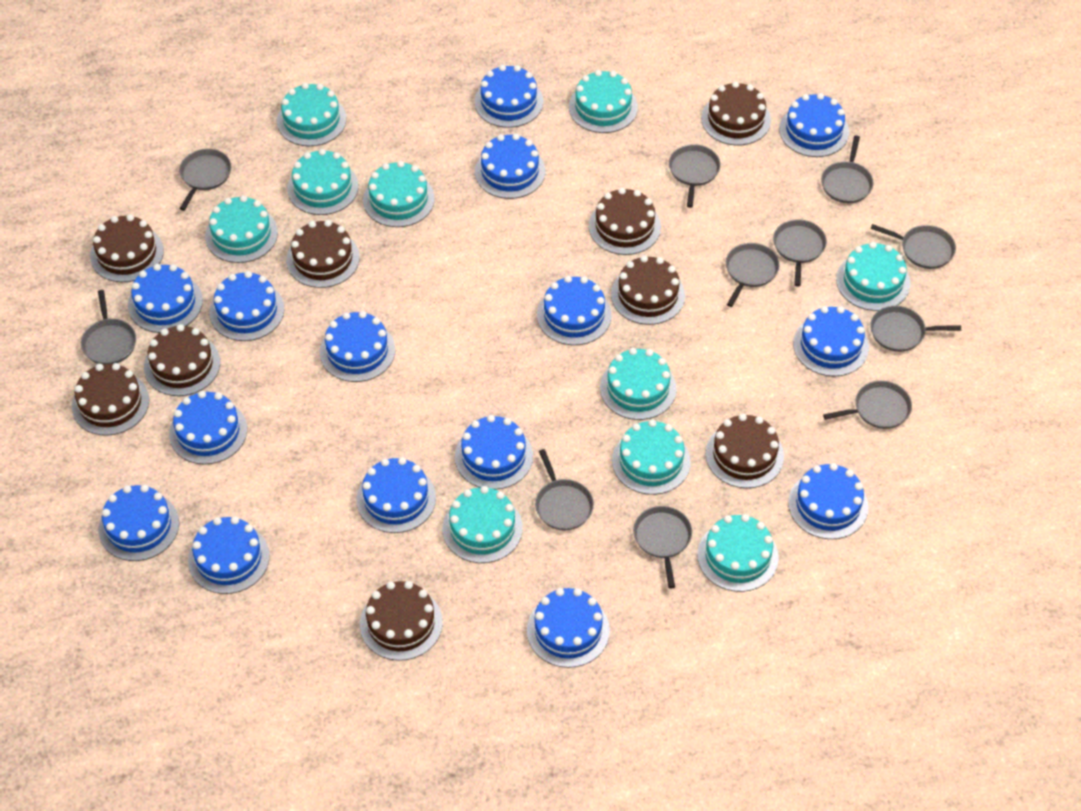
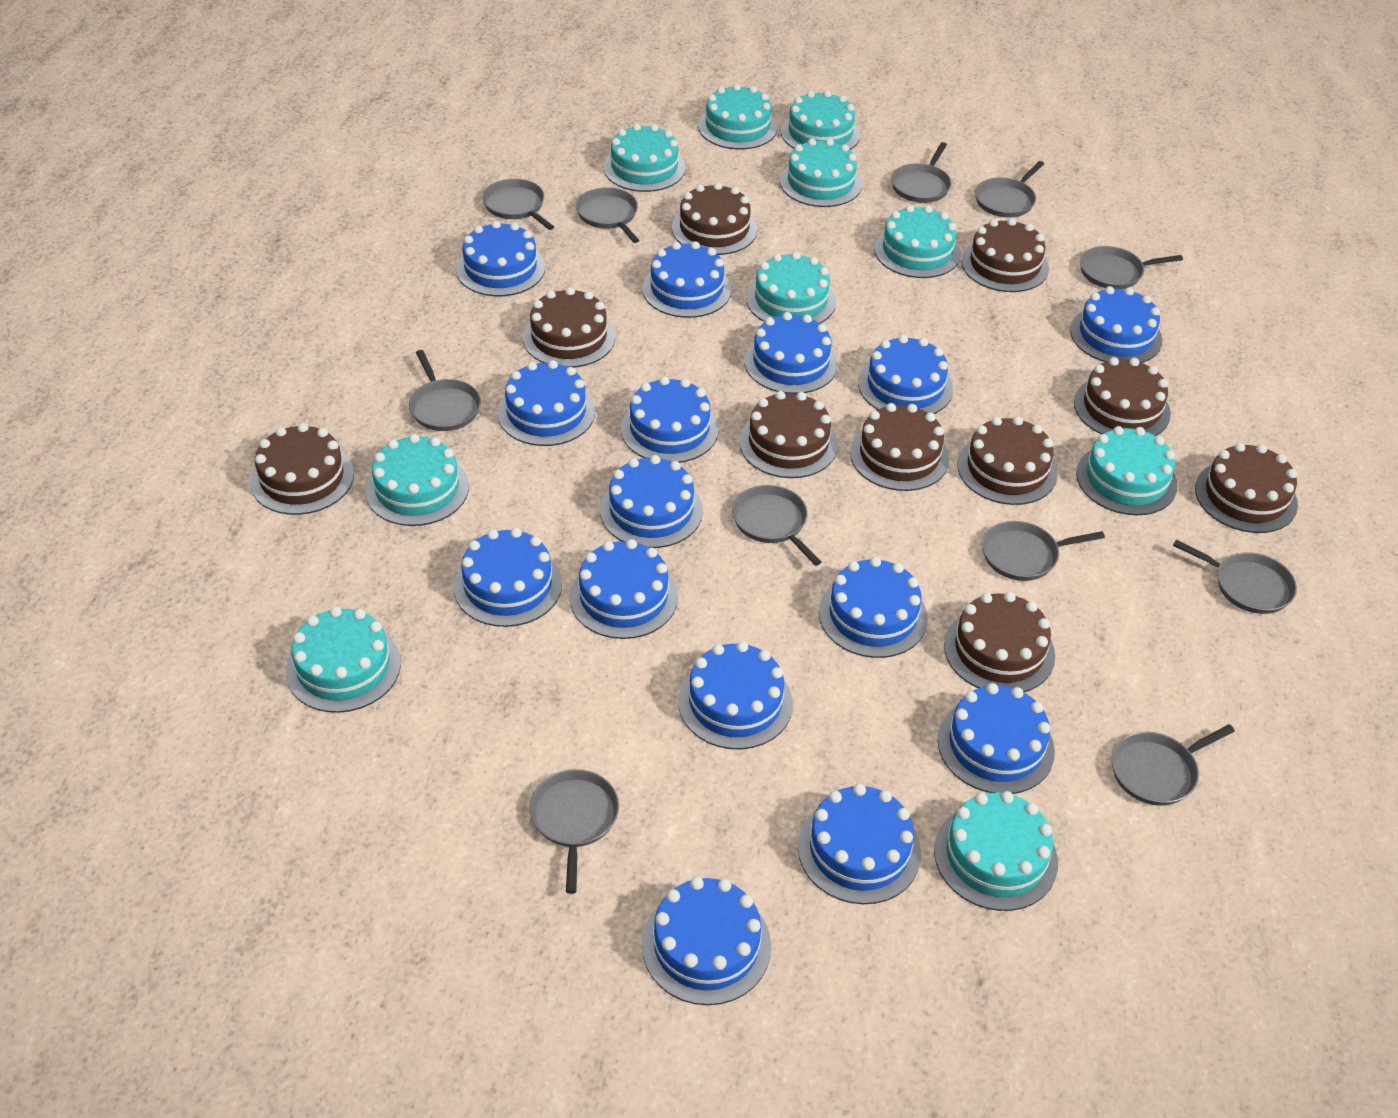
brown cake: [72,363,149,435] [90,214,164,282] [144,324,220,396] [286,220,360,288] [360,581,443,661] [589,188,661,255] [611,255,685,325] [701,81,771,146] [706,413,784,488] = 9 -> [250,423,354,515] [523,287,616,368] [672,182,757,255] [739,391,838,478] [850,403,949,491] [944,592,1055,693] [957,416,1058,505] [961,218,1049,292] [1074,357,1171,436] [1195,443,1298,533] = 10

